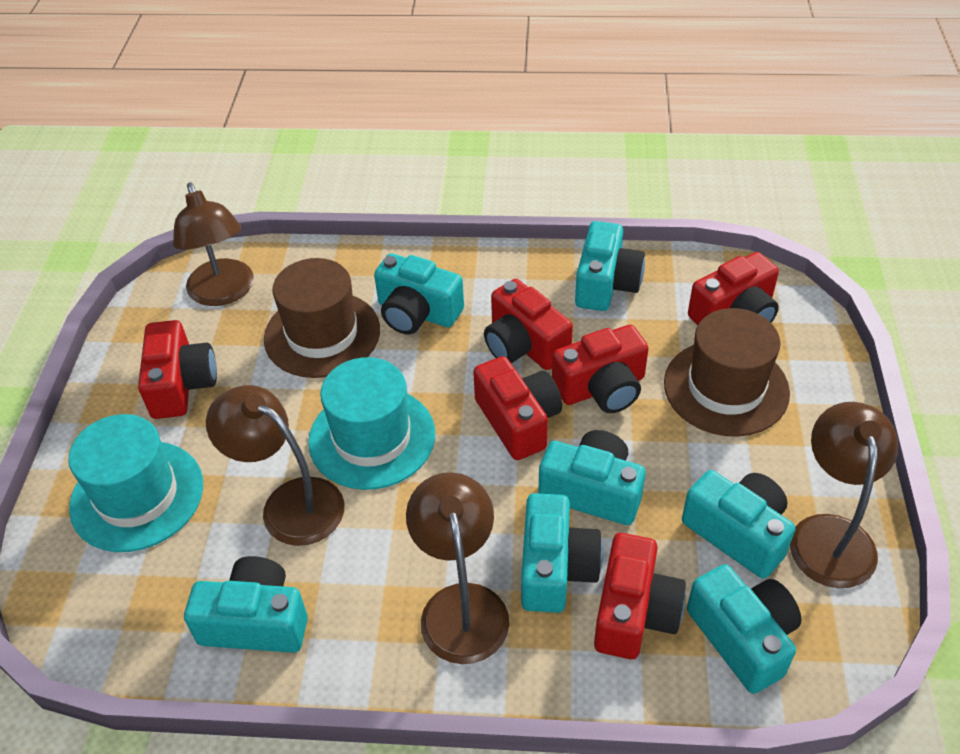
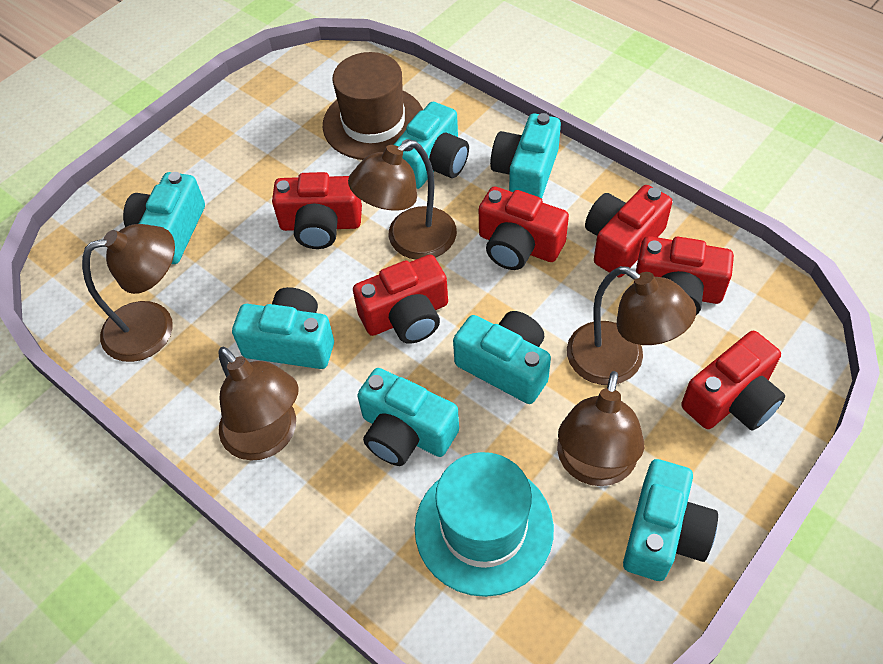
brown hat: [264,258,380,378] [664,308,790,437] = 2 -> [323,52,423,160] = 1
brown lamp: [173,183,254,306] [206,385,344,546] [406,472,509,664] [790,402,898,588] = 4 -> [82,224,175,362] [218,347,299,461] [348,140,457,260] [557,371,645,486] [567,266,696,385] = 5
turquoise hat: [68,414,203,552] [308,357,435,490] = 2 -> [415,452,554,597] = 1

